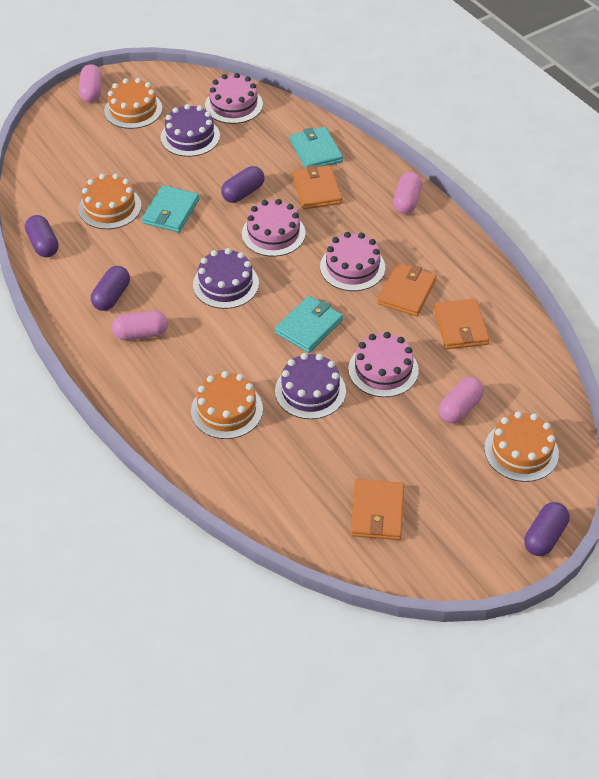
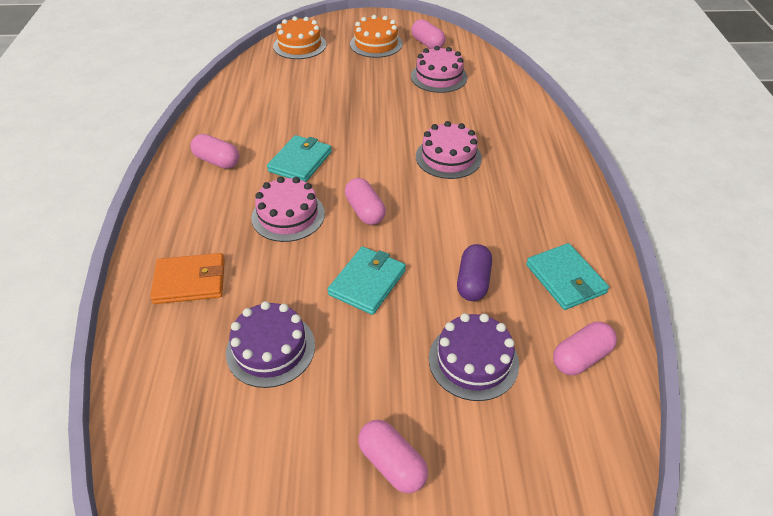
orange cake: [79,174,142,229] [104,78,163,129] [191,371,263,439] [484,411,559,482] = 4 -> [273,16,326,59] [350,15,403,58] = 2
orange wallet: [292,165,342,210] [350,479,404,540] [377,263,437,316] [434,299,490,349] = 4 -> [150,253,225,304] = 1
pink cake: [205,73,263,124] [242,199,306,257] [320,232,385,291] [348,332,419,397] = 4 -> [251,176,325,242] [411,46,468,93] [416,121,482,179] = 3
pink capsule: [79,64,102,103] [112,311,168,340] [393,172,422,214] [439,377,484,424] = 4 -> [190,134,239,169] [345,178,386,225] [358,420,428,493] [411,19,446,49] [553,322,617,375] = 5
purple cake: [161,104,220,157] [193,248,259,309] [275,353,346,419] = 3 -> [226,301,315,388] [429,313,519,401] = 2
purple capsule: [25,215,59,257] [91,266,130,311] [221,166,264,203] [524,502,570,556] = 4 -> [457,244,492,301] = 1

